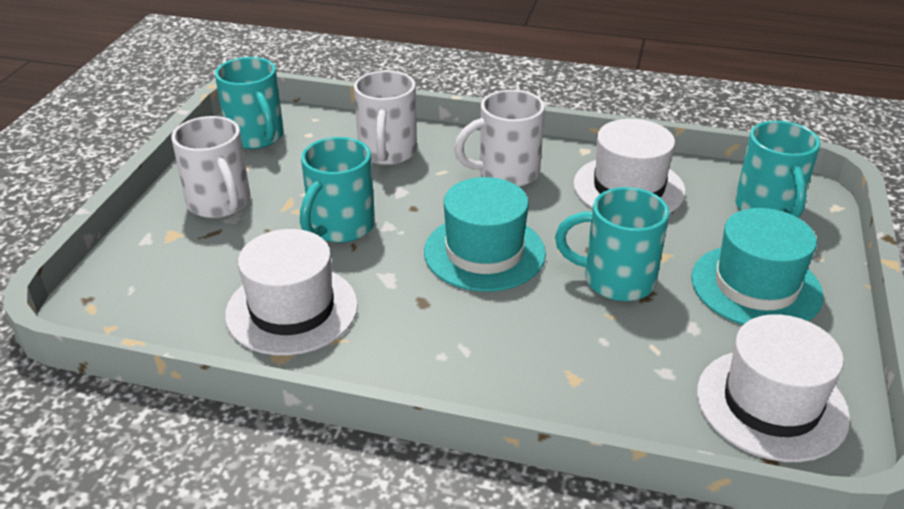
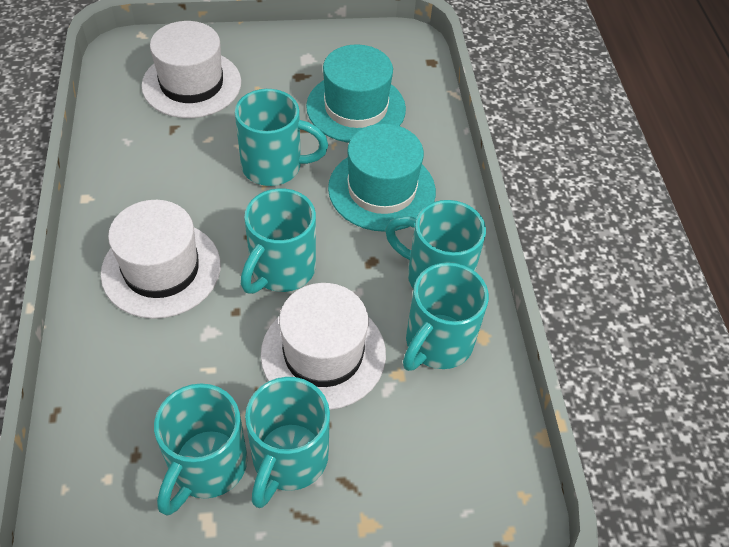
turquoise mug: [215,57,284,149] [300,137,375,243] [555,187,670,301] [735,121,821,218] = 4 -> [154,383,247,515] [235,89,328,186] [241,188,316,294] [245,377,330,508] [385,200,486,289] [403,262,489,371] = 6
white mug: [171,116,251,218] [354,70,417,165] [454,90,545,187] = 3 -> none = 0

